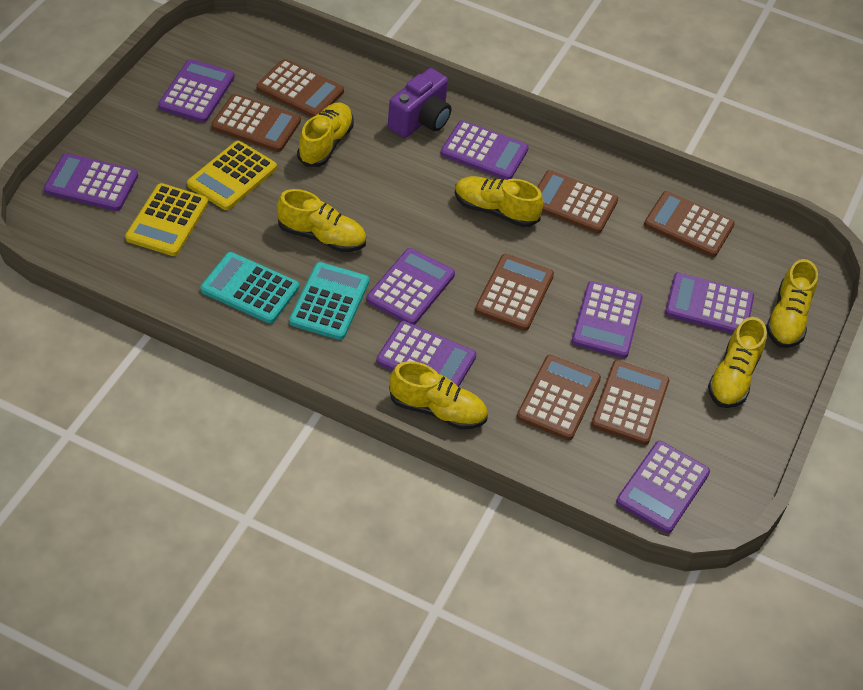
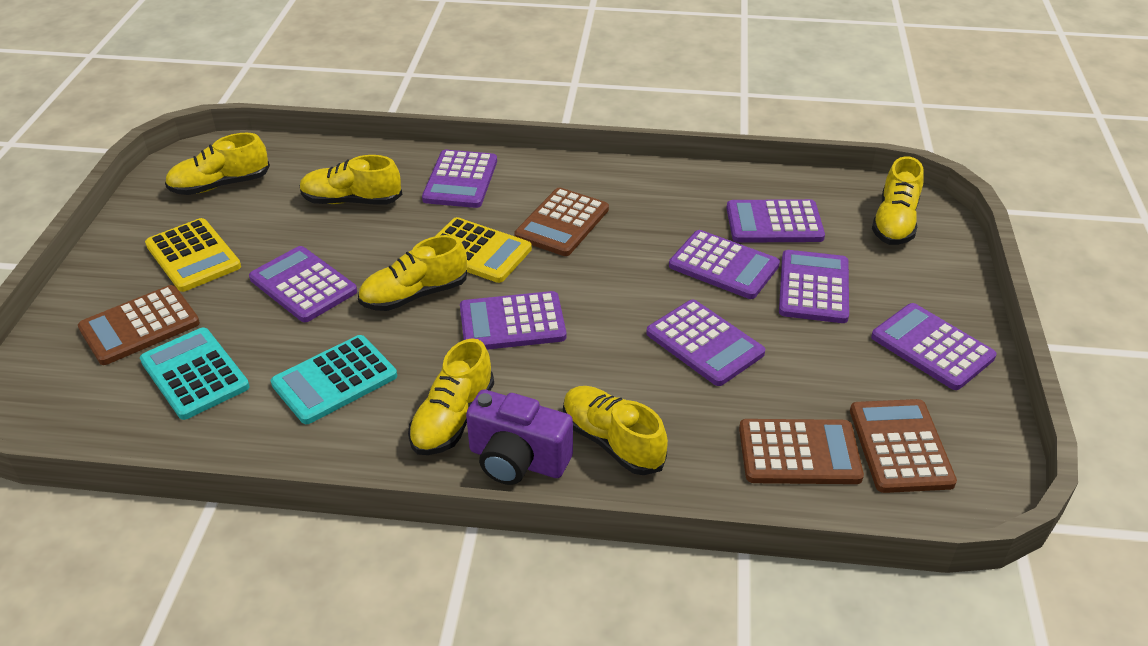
brown calculator: [211,94,301,152] [256,59,344,117] [475,254,554,331] [517,355,601,440] [537,170,618,233] [591,360,669,445] [644,191,735,257] = 7 -> [78,285,200,365] [514,188,609,256] [739,419,864,484] [850,399,957,493] = 4

